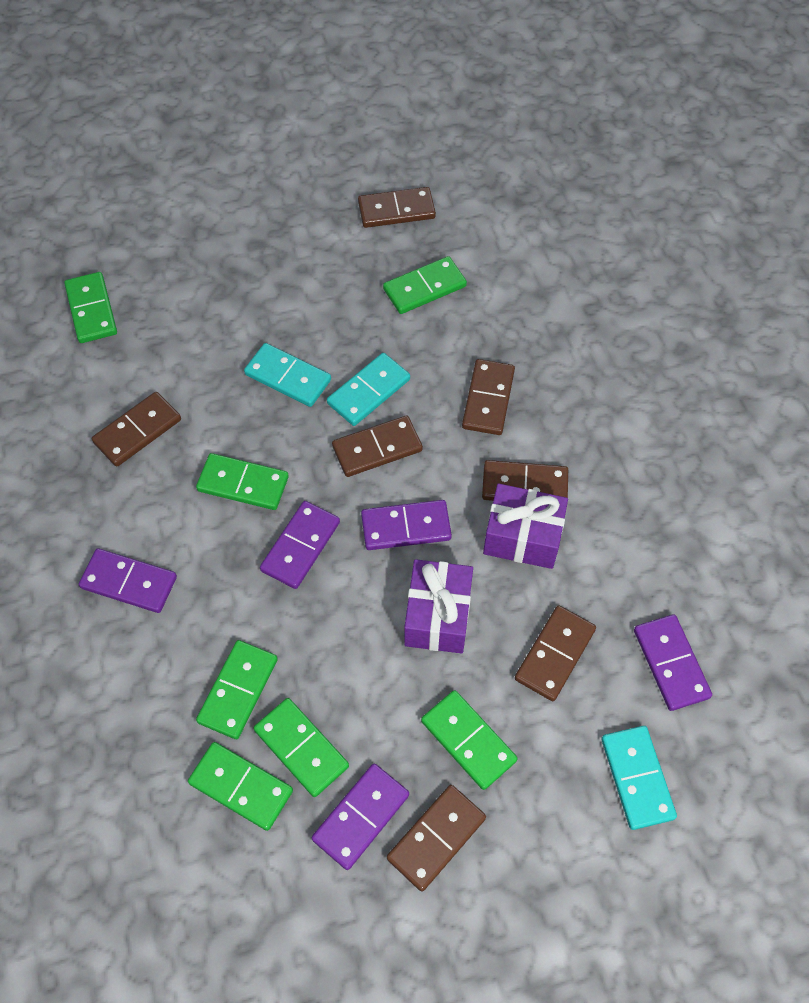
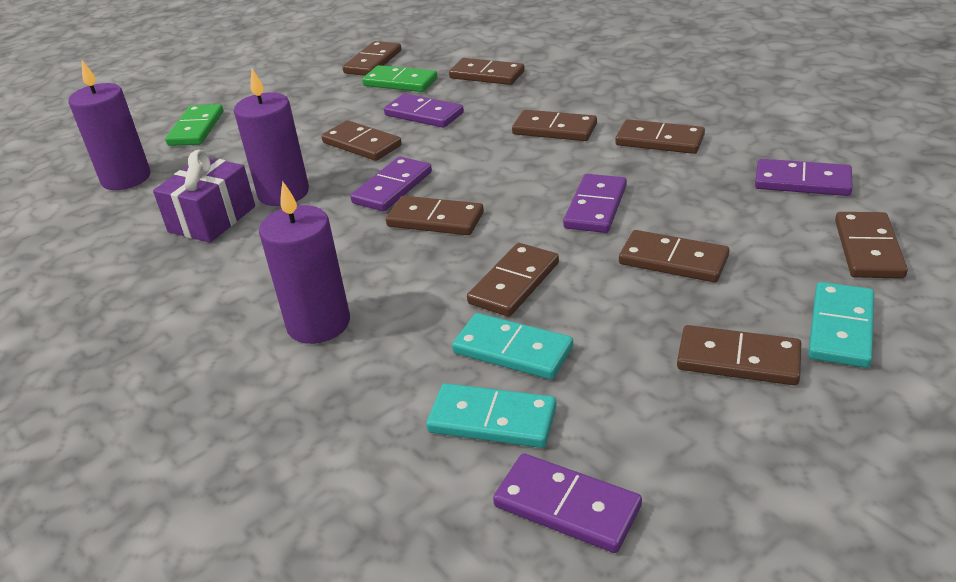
brown domino: [92,392,181,467] [332,416,423,477] [358,187,436,228] [387,785,486,892] [462,359,515,435] [482,460,568,501] [515,605,596,701] = 7 -> [321,120,402,161] [343,41,401,76] [386,196,484,235] [449,58,525,85] [467,243,559,317] [512,110,597,141] [615,119,705,154] [619,230,729,282] [677,325,801,385] [835,212,908,279] = 10
green domino: [64,272,117,343] [188,742,293,831] [196,453,289,510] [196,640,278,739] [254,698,349,797] [383,256,467,314] [421,690,518,790] = 7 -> [165,104,224,146] [362,65,438,92] = 2
purple candle: none = 0 -> [68,60,150,190] [234,69,309,206] [259,181,350,344] = 3
purple gift: [404,559,473,654] [483,483,568,569] = 2 -> [153,149,255,243] = 1

